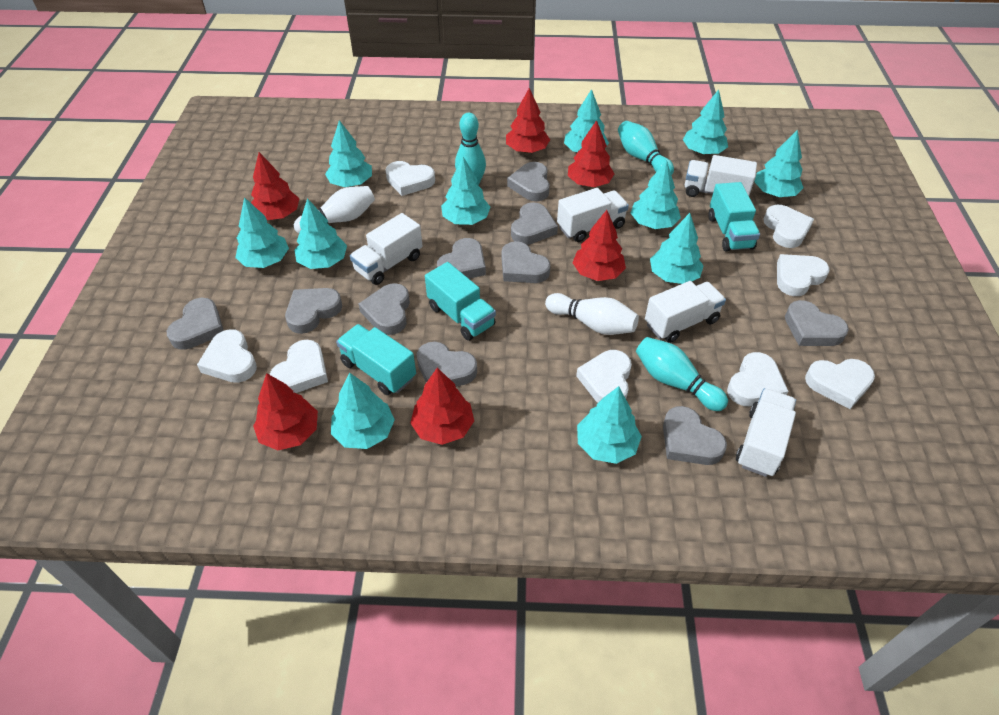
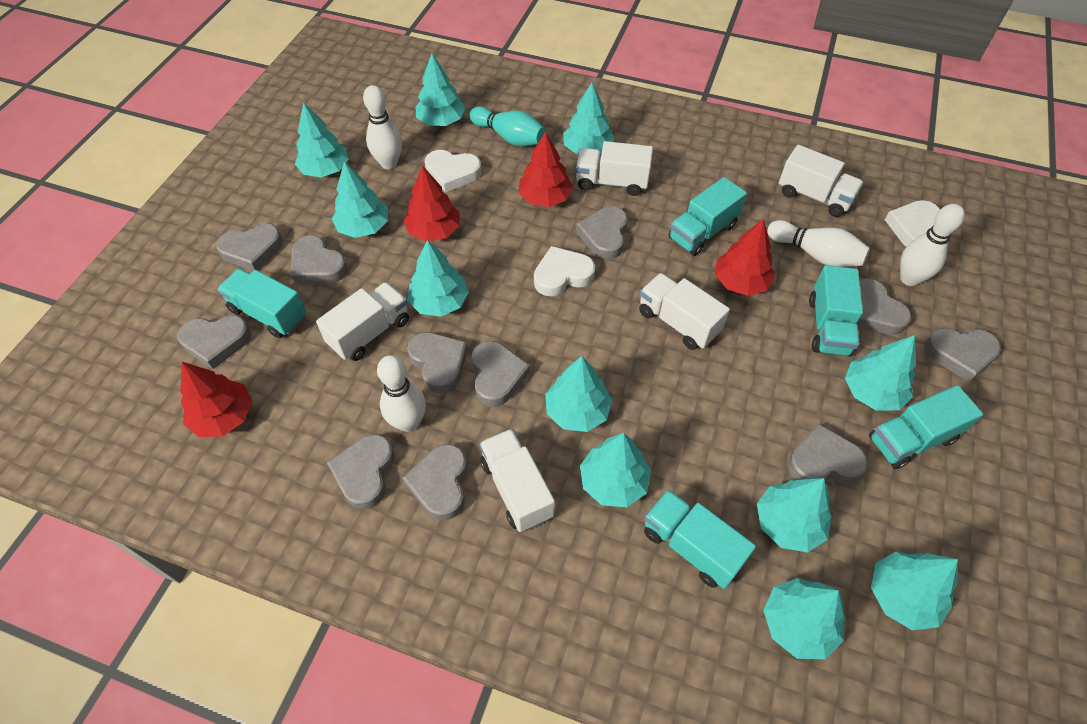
grey heart: [167,298,224,350] [285,288,342,334] [358,283,410,335] [417,342,477,387] [437,238,486,279] [502,241,551,283] [507,162,550,201] [511,202,558,245] [663,406,727,465] [785,300,849,346] = 10 -> [177,315,251,369] [216,223,283,271] [291,235,348,284] [327,434,394,509] [402,444,468,521] [407,332,468,393] [472,341,530,407] [576,206,628,259] [788,423,868,483] [857,278,911,335] [924,328,1001,382] = 11
red tree: [251,152,299,220] [253,373,318,450] [410,368,474,445] [506,88,550,153] [568,120,614,187] [572,210,626,281] = 6 -> [180,362,252,437] [403,165,460,242] [519,131,573,207] [715,219,775,296] = 4
turquoise bowling pin: [455,113,486,186] [618,121,674,175] [636,337,728,411] = 3 -> [470,106,546,146] = 1
turquoise truck: [336,324,416,395] [425,262,496,341] [709,182,760,252] = 3 -> [217,268,306,338] [644,489,756,589] [669,177,747,256] [809,265,863,356] [869,385,983,469] = 5
white bowling pin: [294,186,375,234] [545,293,639,335] = 2 -> [363,85,402,169] [377,355,426,432] [767,220,870,267] [900,204,965,286] = 4
white heart: [197,329,257,383] [270,340,328,393] [386,161,435,196] [576,350,632,403] [727,352,789,406] [763,205,814,248] [777,254,830,296] [805,359,875,409] = 8 -> [425,150,482,192] [534,246,595,296] [885,200,940,247] = 3

